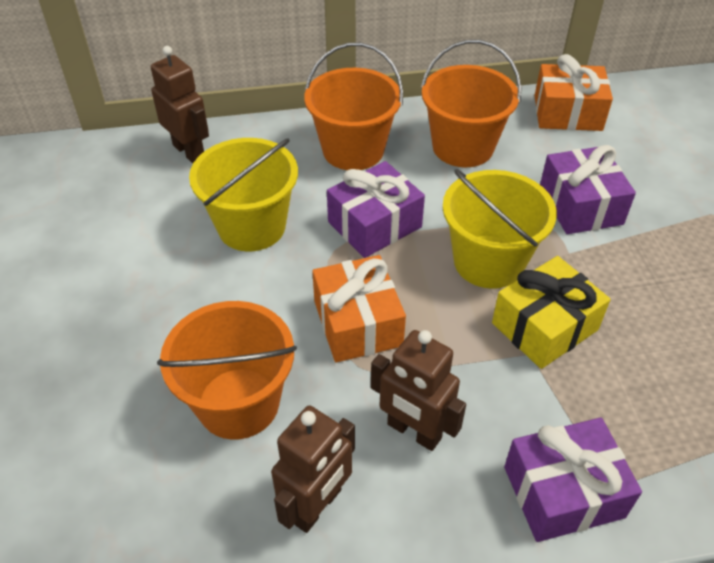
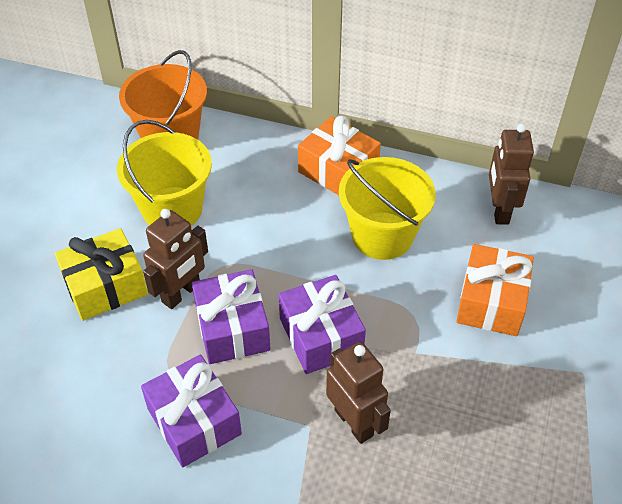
orange bucket: [157,301,297,440] [304,42,403,170] [421,39,522,167] = 3 -> [119,50,207,140] = 1

